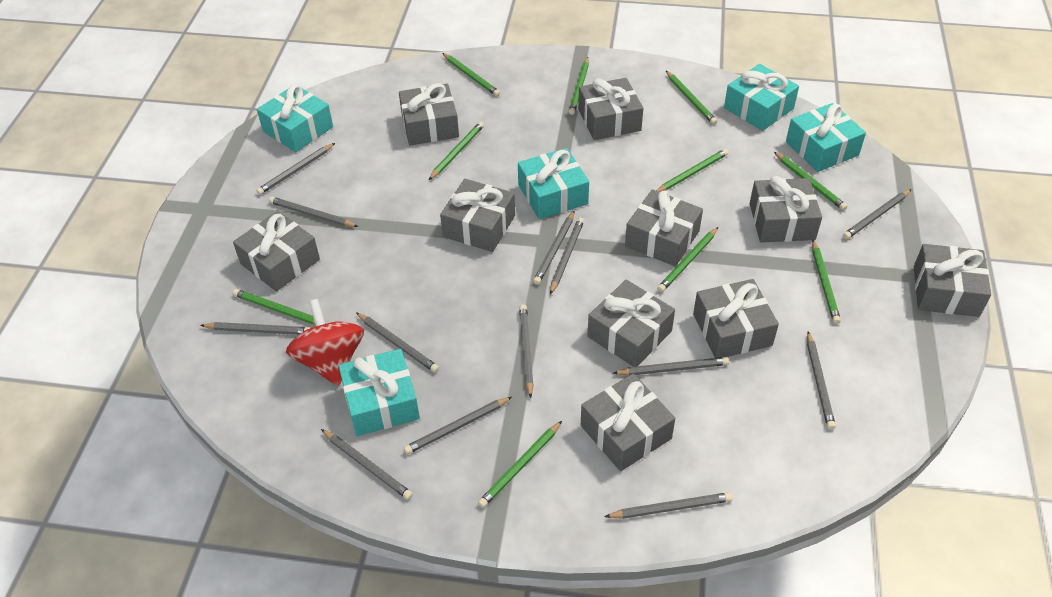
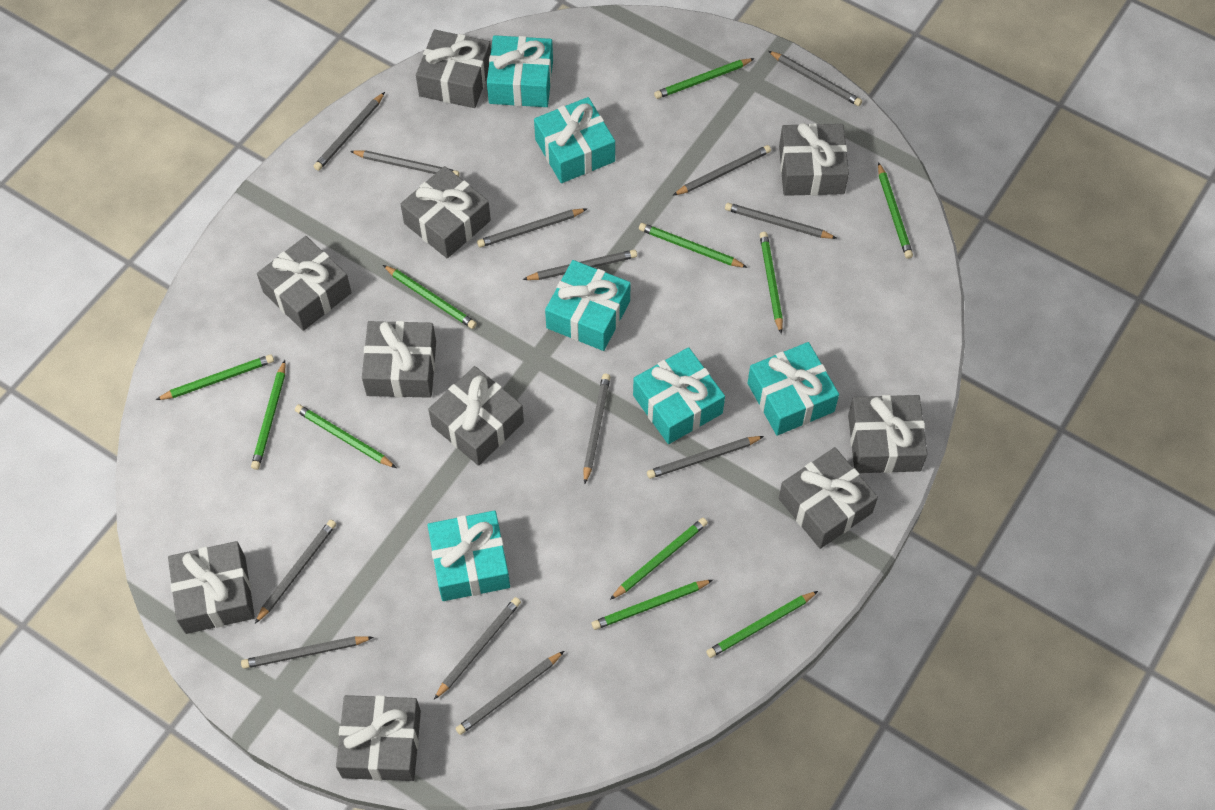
green pencil: [233,289,326,325] [429,122,484,180] [442,53,500,96] [478,421,562,508] [569,57,589,115] [656,149,728,192] [657,227,718,292] [666,71,717,125] [774,152,847,211] [812,240,841,324] = 10 -> [156,354,274,400] [251,360,286,470] [295,404,396,468] [383,265,477,329] [592,580,713,630] [610,518,708,600] [639,223,748,268] [654,58,755,99] [706,591,818,658] [760,232,783,334] [878,162,913,259] = 11
red spinning top: [286,299,364,386] = 1 -> none = 0
turquoise gift: [257,85,333,152] [338,349,420,436] [518,148,589,219] [724,64,799,131] [786,103,866,172] = 5 -> [428,511,510,601] [487,35,553,107] [534,97,615,183] [545,260,631,351] [633,347,725,444] [748,342,839,436] = 6

